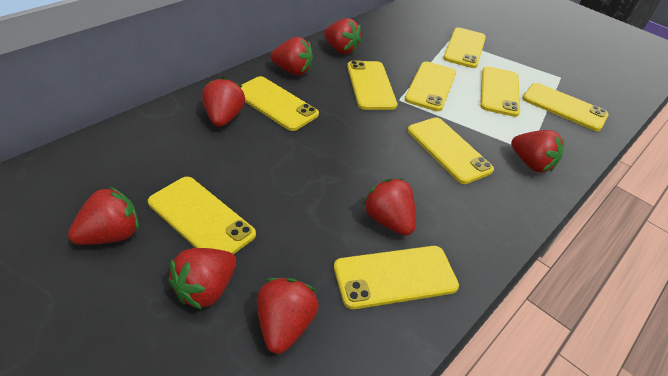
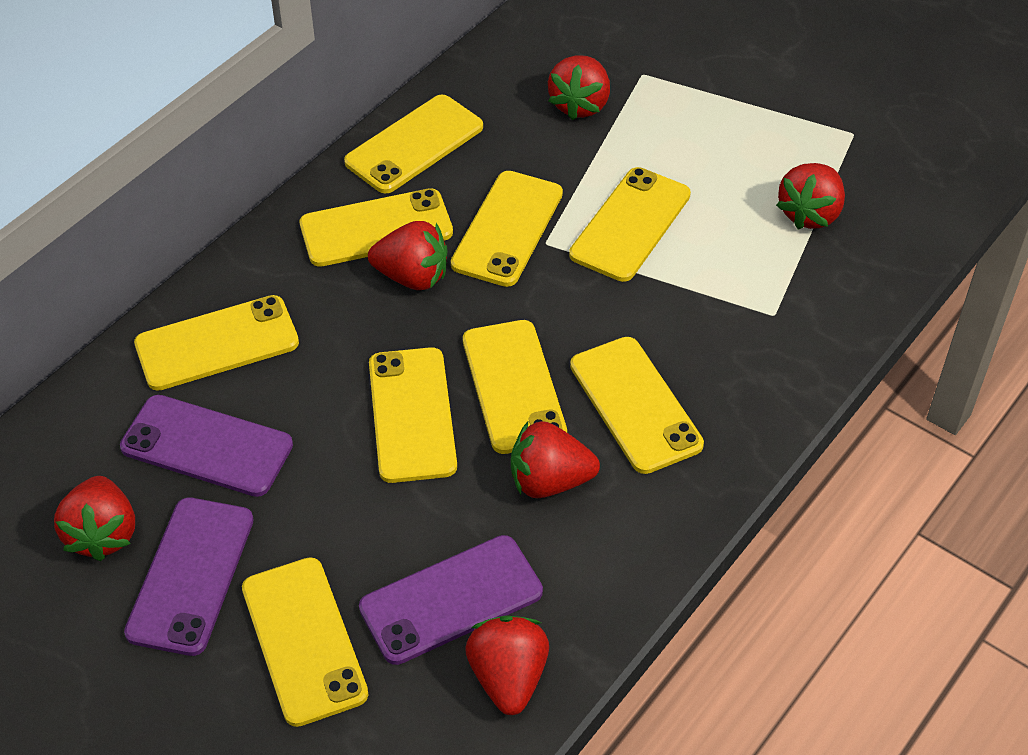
purple phone: none = 0 -> [120,395,293,497] [124,497,254,656] [359,535,543,665] = 3
red strawberry: [68,186,139,245] [169,248,236,310] [202,77,245,127] [257,278,319,354] [270,37,313,75] [324,18,362,54] [363,178,416,236] [511,130,565,172] = 8 -> [54,476,135,561] [368,221,447,290] [465,616,549,715] [511,421,600,498] [548,55,610,120] [776,163,845,229] = 6

